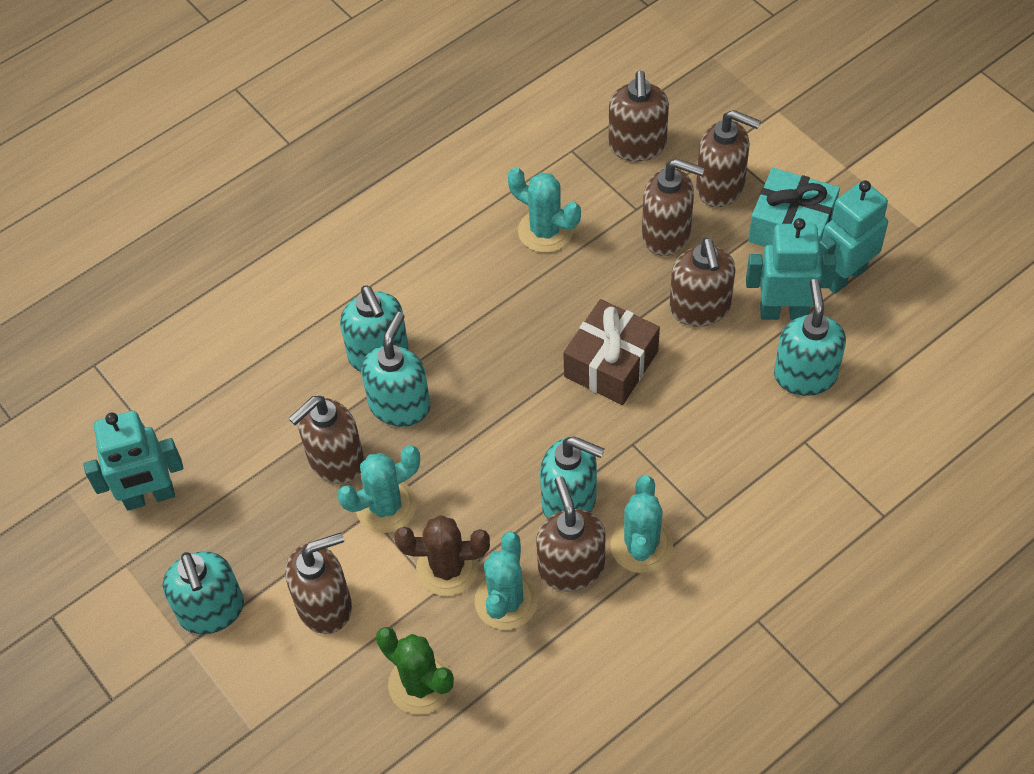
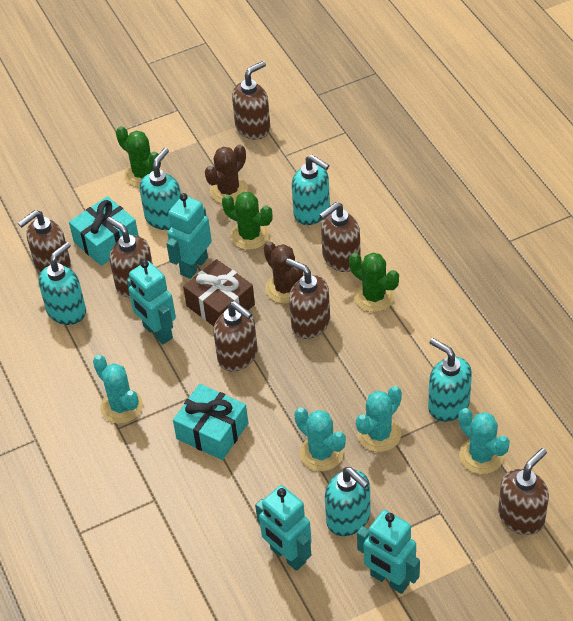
brown cactus: [394,515,490,596] = 1 -> [205,145,248,204] [264,242,303,304] = 2
green cactus: [376,627,454,715] = 1 -> [116,126,162,188] [222,192,273,250] [349,253,399,312] = 3
turquoise gift: [748,168,840,247] = 1 -> [69,196,139,266] [173,384,248,460] = 2
turquoise robot: [83,411,183,511] [746,218,836,320] [819,180,888,294] = 3 -> [127,260,176,344] [166,193,212,279] [255,485,312,571] [357,510,420,594] = 4

